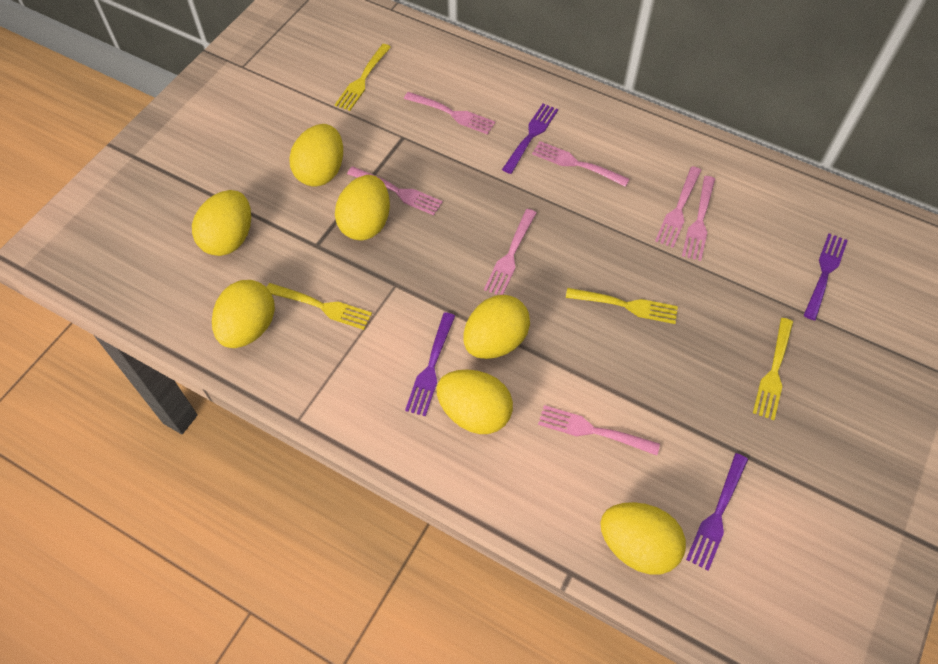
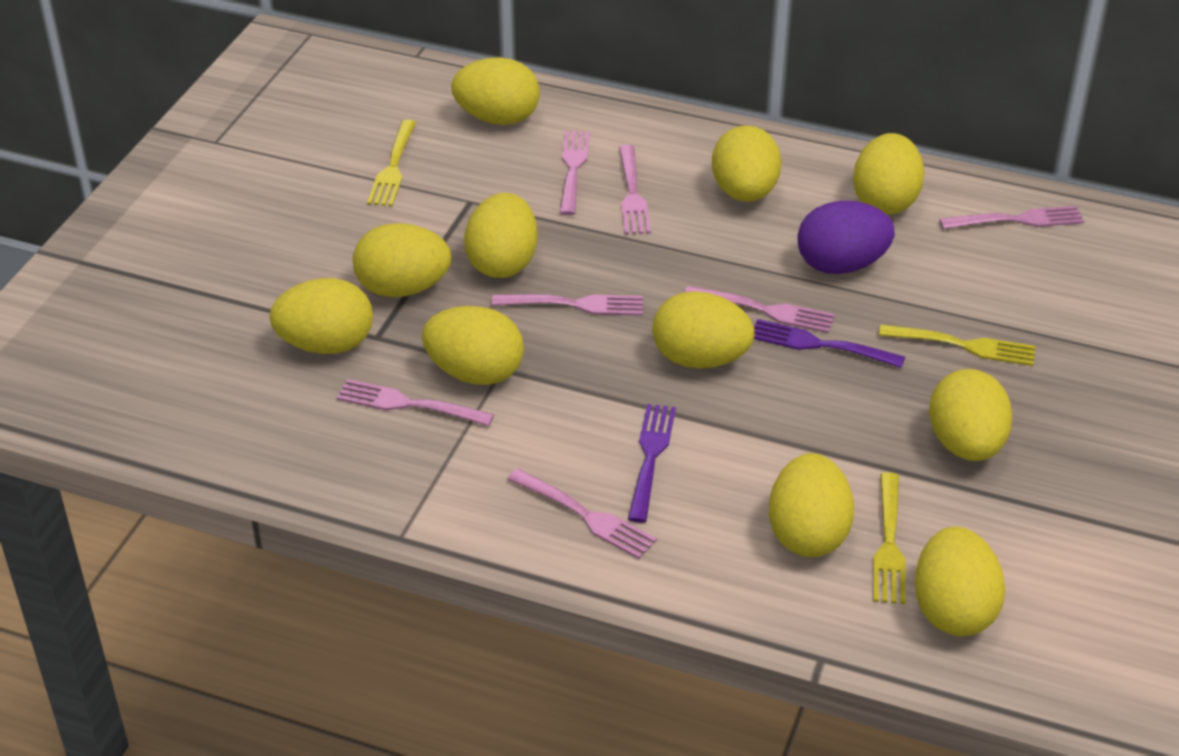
purple egg: none = 0 -> [797,201,895,274] = 1
purple fork: [405,312,455,416] [502,104,558,174] [686,453,748,571] [803,233,848,320] = 4 -> [628,404,676,523] [754,319,905,368] = 2
yellow egg: [192,190,251,256] [212,280,275,348] [289,124,343,187] [335,175,390,240] [436,369,513,434] [463,295,530,359] [600,502,686,575] = 7 -> [269,278,373,354] [353,223,452,297] [422,306,524,385] [451,57,540,125] [464,193,538,278] [652,291,755,368] [712,125,781,202] [769,453,854,557] [853,133,924,214] [915,527,1005,636] [929,369,1012,461] = 11
yellow fork: [267,283,372,330] [335,44,391,111] [566,288,678,324] [753,318,793,420] = 4 -> [367,120,416,206] [873,472,906,604] [879,324,1036,366] = 3

